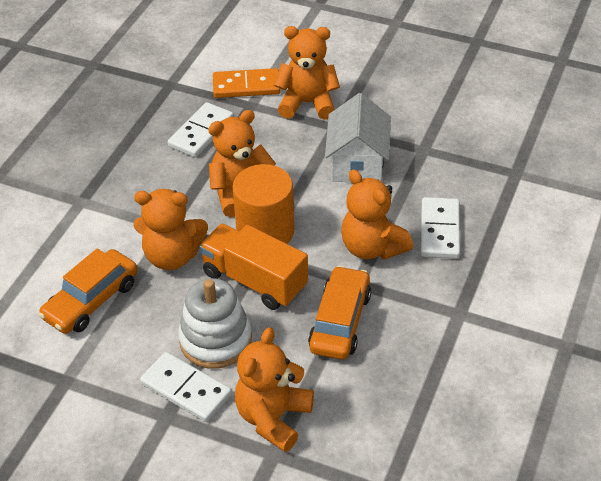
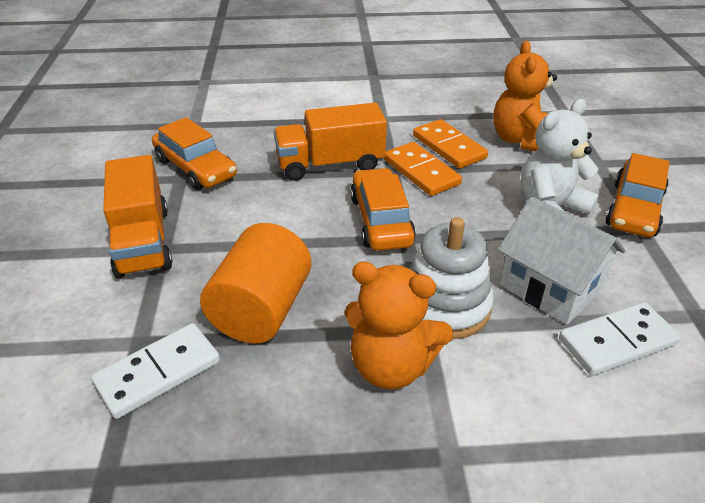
orange car: [38,249,138,334] [308,266,371,360] = 2 -> [152,117,237,190] [350,168,416,251] [605,153,670,237] = 3
orange domino: [213,68,281,98] = 1 -> [384,142,462,196] [413,119,488,169] = 2
orange teddy bear: [134,189,208,270] [208,110,276,217] [235,327,314,452] [274,26,340,120] [341,169,413,260] = 5 -> [345,261,453,389] [493,41,557,151] = 2
orange truck: [199,224,308,310] = 1 -> [103,155,172,278] [274,103,387,181] = 2
white domino: [140,352,232,422] [168,102,234,157] [421,197,460,259] = 3 -> [91,323,220,419] [559,302,681,376] = 2
white teddy bear: none = 0 -> [521,99,600,215] = 1

